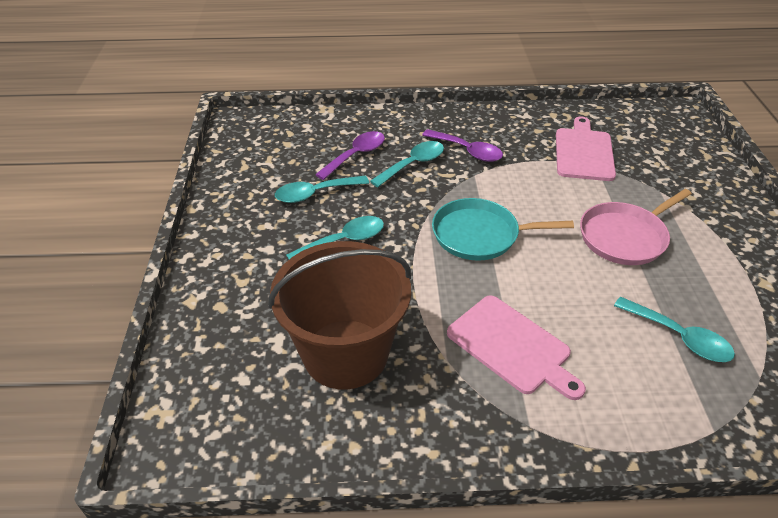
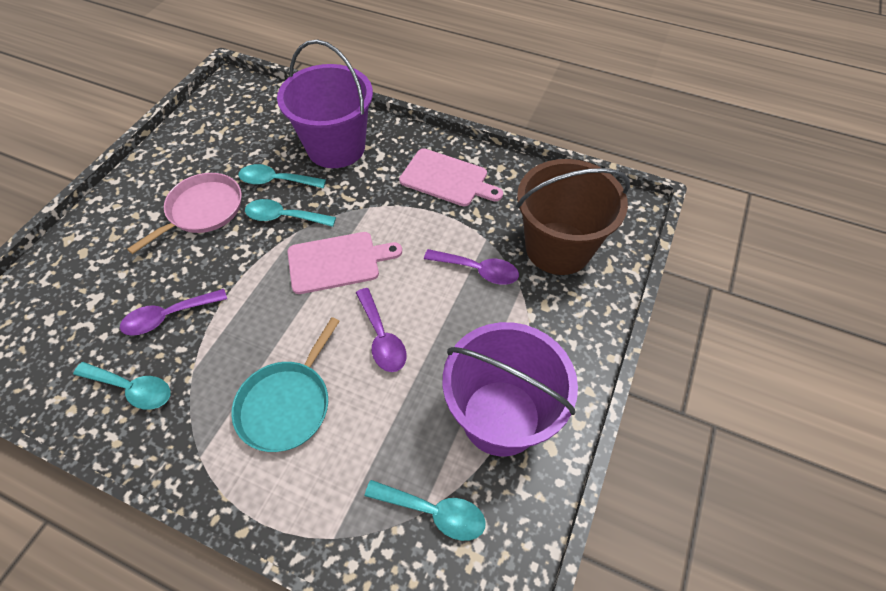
purple bucket: none = 0 -> [277,39,373,168] [443,322,578,456] = 2
purple spoon: [315,131,385,180] [422,129,503,162] = 2 -> [120,289,227,336] [356,288,406,372] [424,249,519,285] = 3

